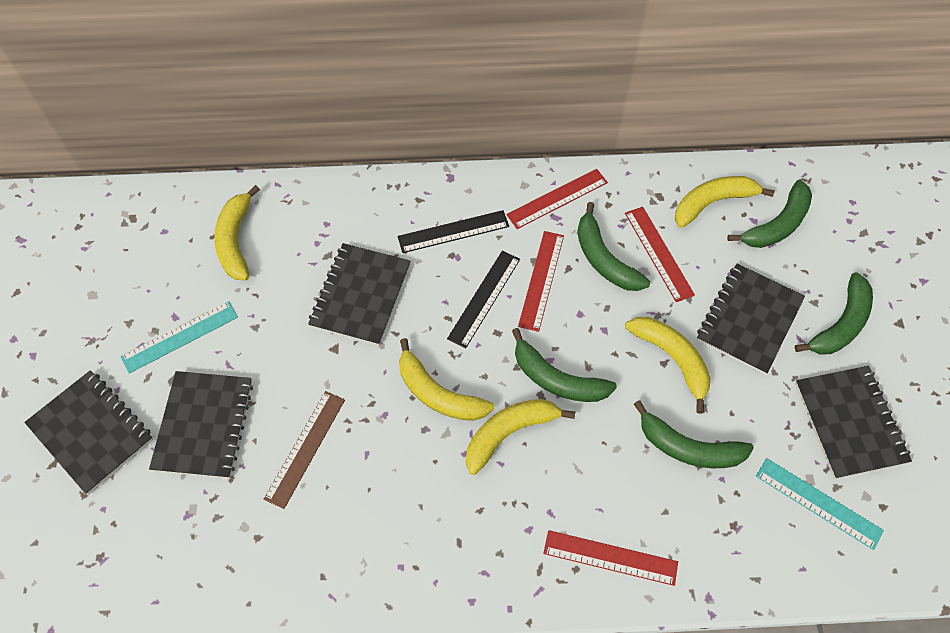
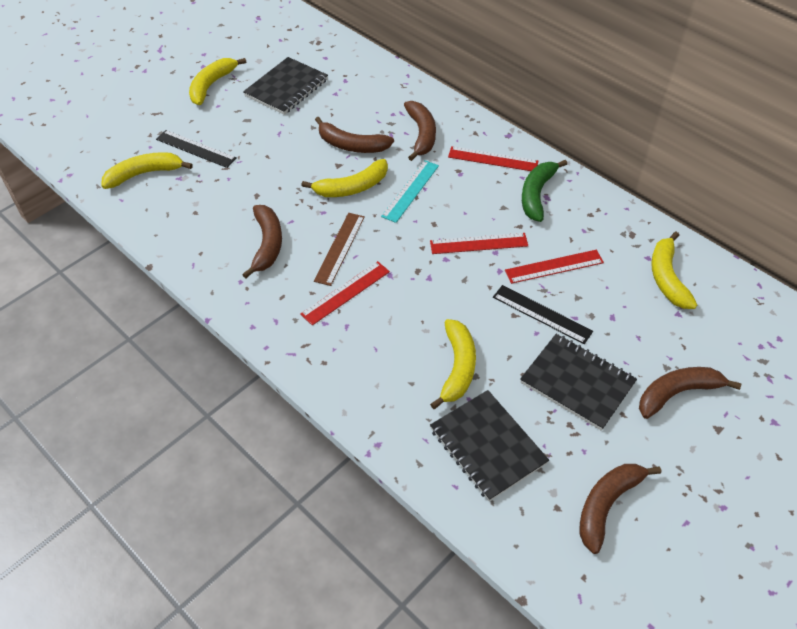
black notebook: [24,370,153,495] [149,371,253,478] [308,243,411,346] [697,264,805,375] [795,366,912,479] = 5 -> [243,57,328,115] [430,390,549,501] [520,334,637,431] = 3
brown banana: none = 0 -> [242,205,282,278] [315,117,394,153] [404,101,436,161] [579,464,661,554] [639,367,742,419] = 5
green banana: [512,328,617,402] [577,202,650,291] [634,400,754,468] [727,180,812,248] [795,272,873,355] = 5 -> [522,160,567,222] = 1
turquoise ruler: [120,301,238,374] [756,458,884,550] = 2 -> [381,160,439,223] = 1

